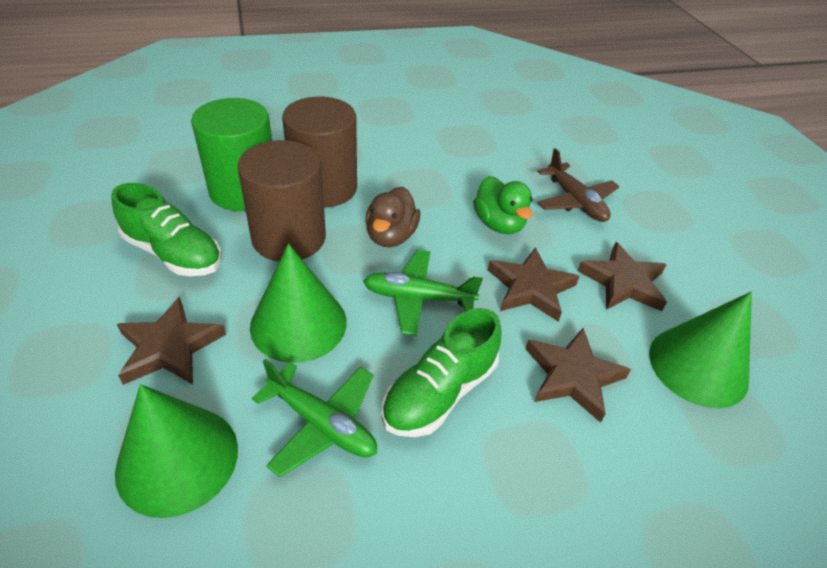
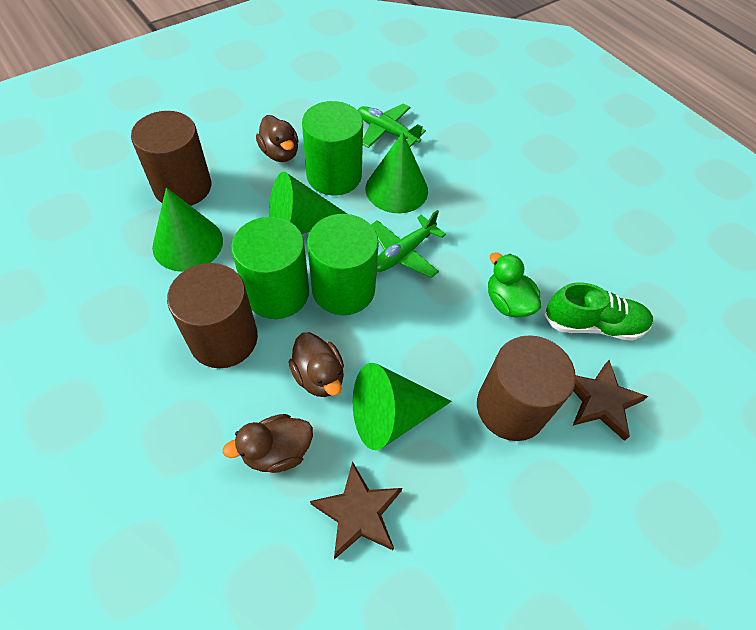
brown cylinder: [237,140,326,262] [282,97,357,207] = 2 -> [131,111,211,206] [167,263,258,368] [477,335,576,441] = 3
brown duck: [365,187,420,247] = 1 -> [222,414,313,473] [256,115,299,162] [289,332,344,397] = 3
brown plane: [537,148,619,222] = 1 -> none = 0
brown star: [117,297,226,385] [488,247,580,321] [525,328,631,423] [577,242,667,311] = 4 -> [310,461,402,559] [572,360,648,441] = 2
green cone: [115,384,238,518] [250,244,347,363] [649,292,752,408] = 3 -> [152,188,223,272] [269,172,347,234] [353,363,452,450] [365,132,428,213] = 4
green cylinder: [191,98,272,211] = 1 -> [231,217,309,319] [302,101,363,195] [307,214,379,315] = 3
green shoe: [111,183,222,276] [381,308,502,437] = 2 -> [544,283,653,341] = 1

